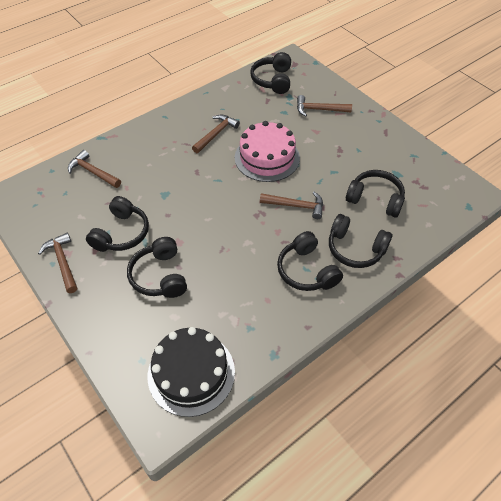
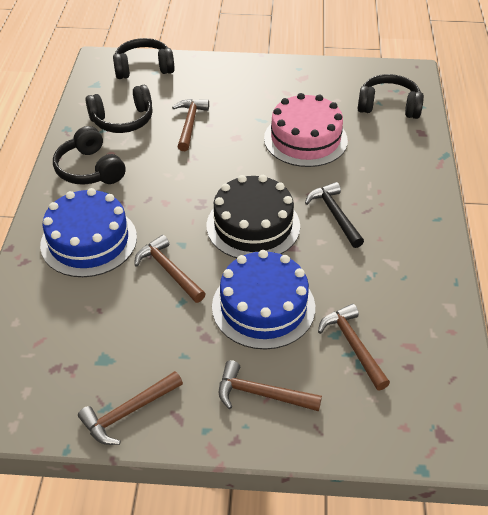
black hammer: none = 0 -> [305,182,364,248] = 1
black headphones: [86,196,149,252] [127,237,187,298] [250,52,291,94] [277,231,343,291] [329,214,392,268] [346,170,405,218] = 6 -> [53,126,126,185] [85,85,153,133] [113,38,175,79] [357,74,424,119] = 4
blue cake: none = 0 -> [40,188,137,277] [212,250,315,350] = 2

